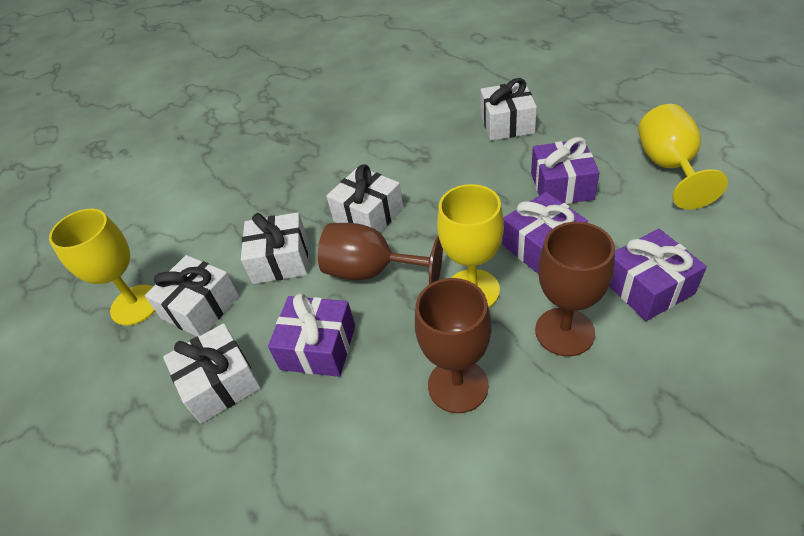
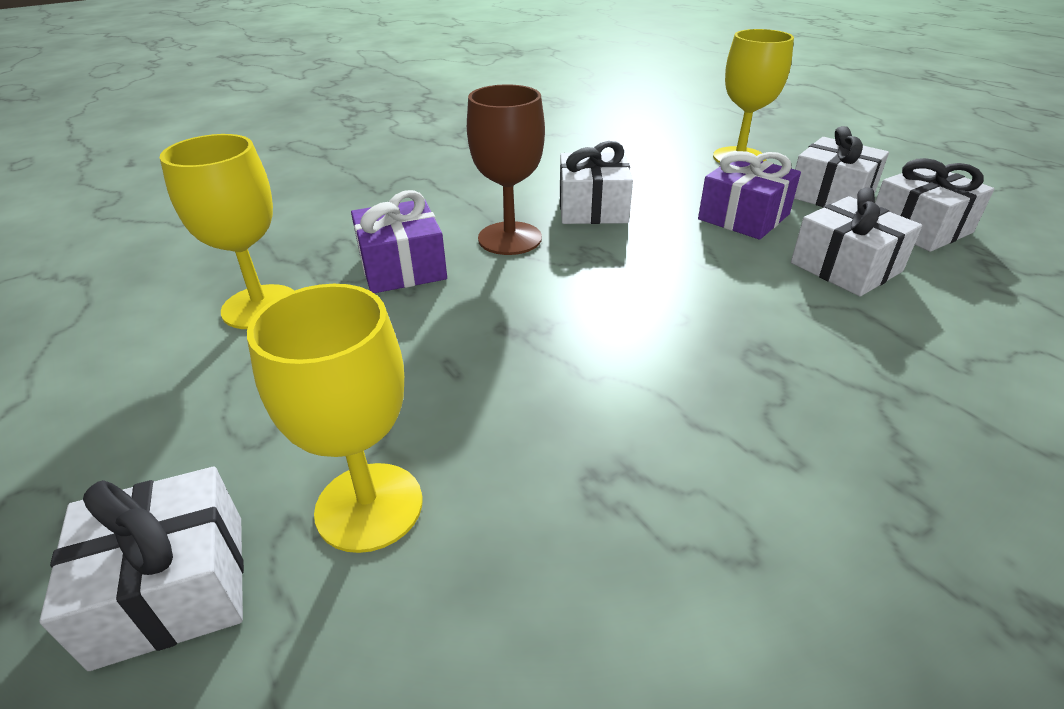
brown goblet: [318,223,443,284] [415,278,492,413] [535,222,615,356] = 3 -> [467,84,545,255] = 1
purple gift: [268,293,355,377] [502,192,588,274] [531,137,600,204] [609,229,707,321] = 4 -> [351,190,447,293] [698,151,801,240] = 2

